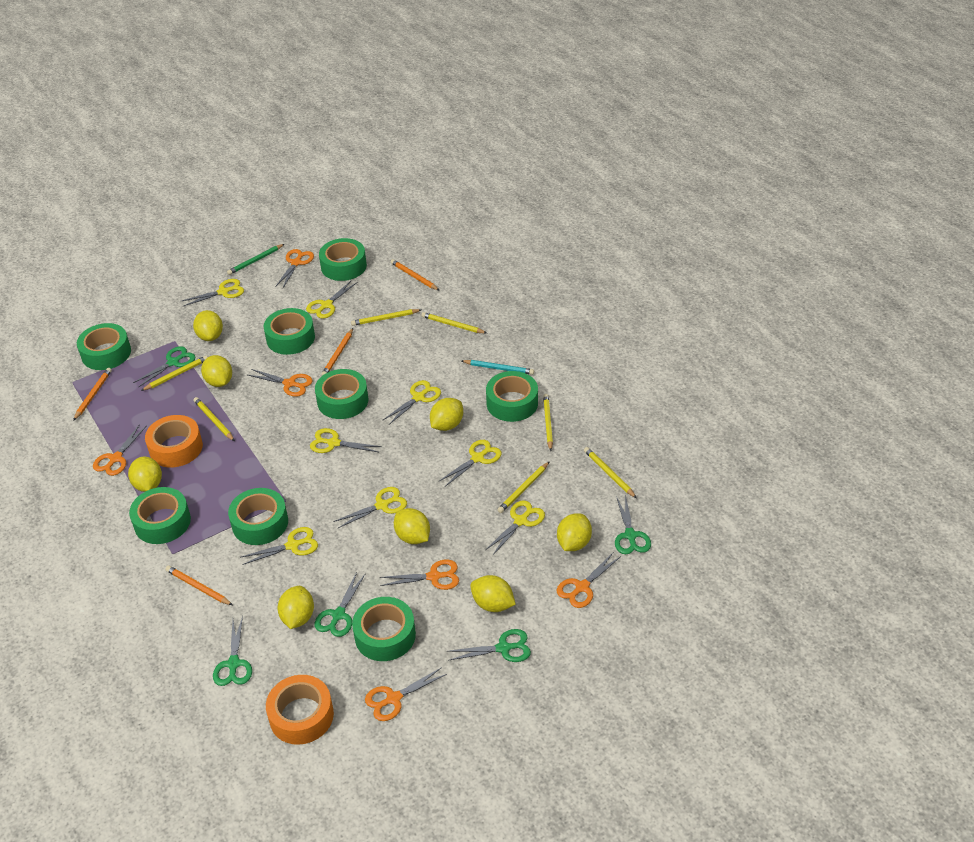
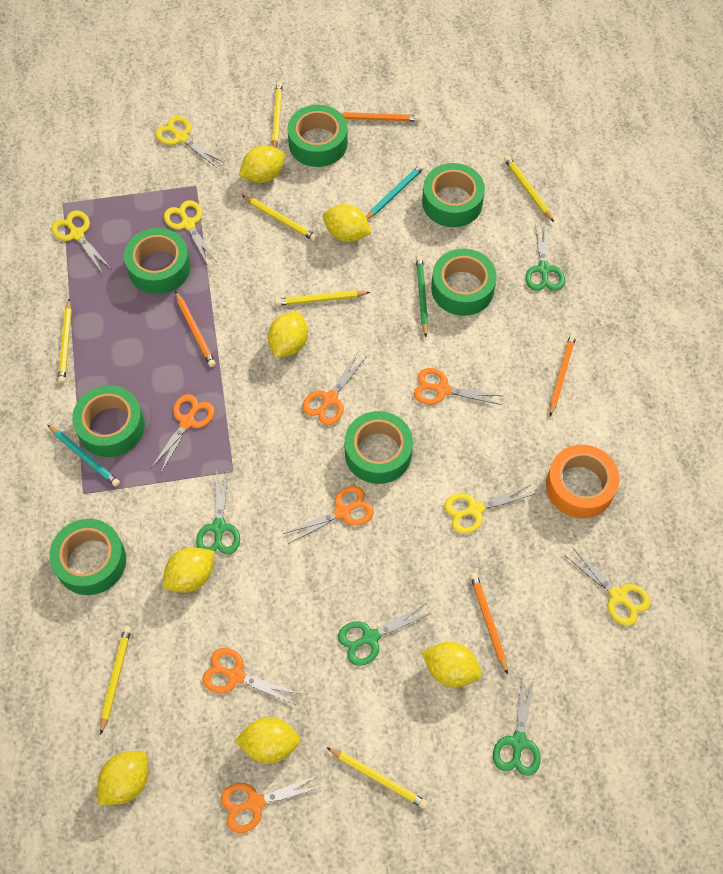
green scissors: [133,346,195,387] [213,616,252,686] [315,572,366,637] [447,629,531,662] [615,495,651,554] = 5 -> [196,469,240,554] [338,604,431,666] [493,674,541,776] [525,222,565,291] = 4
green tape: [77,323,131,370] [129,487,191,544] [228,488,288,545] [264,308,315,355] [315,369,369,419] [319,238,367,281] [352,597,416,661] [486,371,538,422] = 8 -> [50,519,126,595] [72,385,145,457] [124,228,191,294] [287,105,348,167] [344,411,413,484] [422,163,485,227] [431,249,497,316] = 7
orange tape: [145,415,203,467] [266,675,334,745] = 2 -> [546,445,619,518] = 1
turquoise pencil: [462,360,534,375] = 1 -> [48,425,120,487] [366,164,425,220] = 2
yellow lemon: [128,457,162,492] [193,310,223,341] [201,355,232,387] [278,586,314,629] [394,508,430,544] [430,398,463,431] [471,575,516,612] [557,513,592,551] = 8 -> [97,751,148,806] [163,547,214,593] [235,717,300,764] [239,145,285,183] [268,312,308,358] [323,204,372,242] [422,642,482,687] = 7
yellow scissors: [182,279,244,306] [240,527,318,565] [306,280,356,319] [310,428,382,453] [333,487,407,528] [383,380,441,425] [439,440,502,487] [485,500,545,556] = 8 -> [51,210,110,272] [155,116,224,168] [164,200,217,265] [444,484,535,534] [566,547,651,626] = 5

